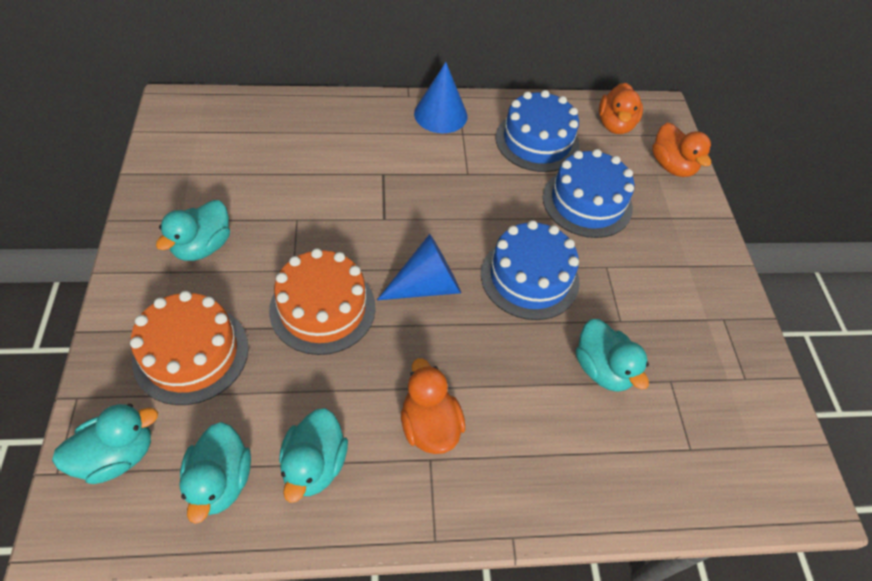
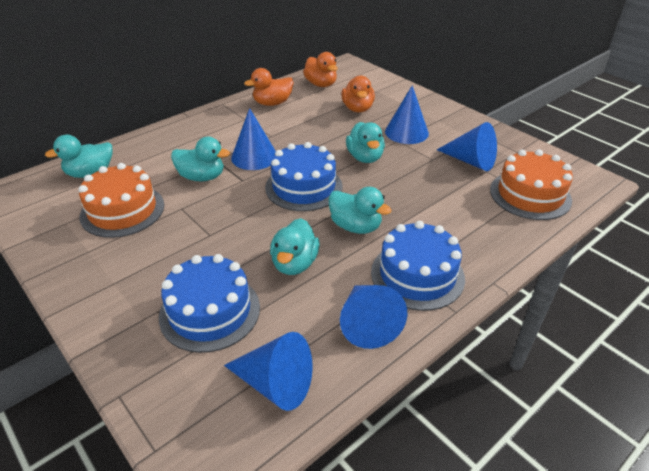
blue cone: [377,234,461,300] [414,62,467,133] = 2 -> [224,332,313,411] [231,108,276,170] [340,285,407,349] [385,85,429,144] [437,122,497,171] = 5

